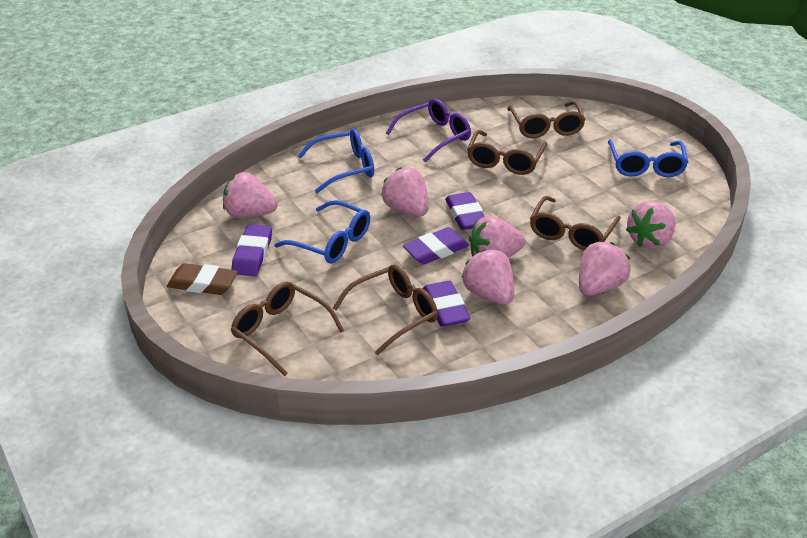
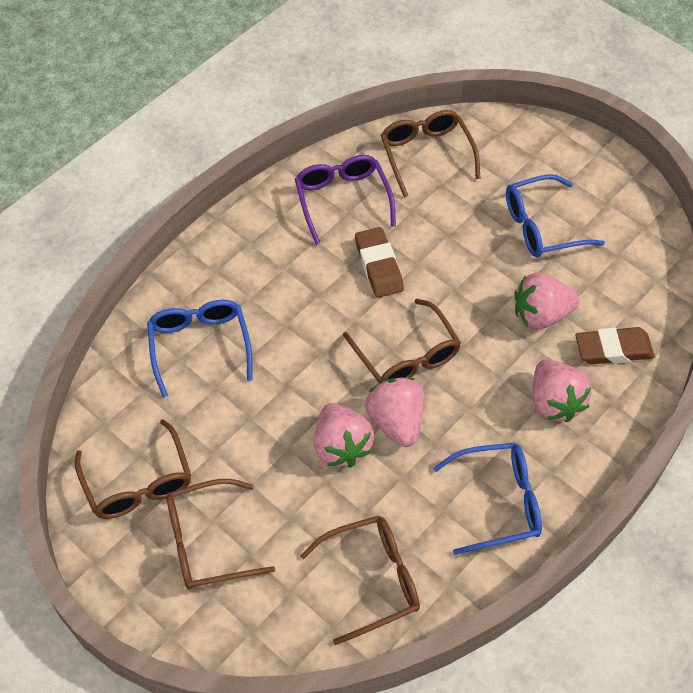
brown eraser: [167,263,238,295] = 1 -> [355,227,404,298] [575,327,654,365] = 2
pink strawberry: [223,172,278,218] [381,167,428,216] [461,249,514,305] [469,216,526,258] [579,242,631,296] [626,201,675,249] = 6 -> [314,403,374,468] [365,377,424,447] [514,273,580,330] [533,360,592,422] = 4
purple eraser: [231,224,272,276] [403,227,469,264] [423,281,470,327] [445,192,485,230] = 4 -> none = 0

